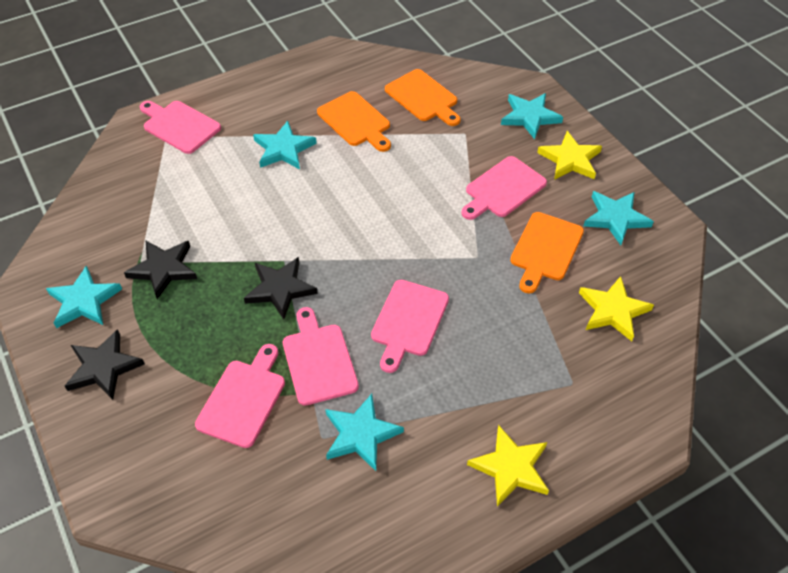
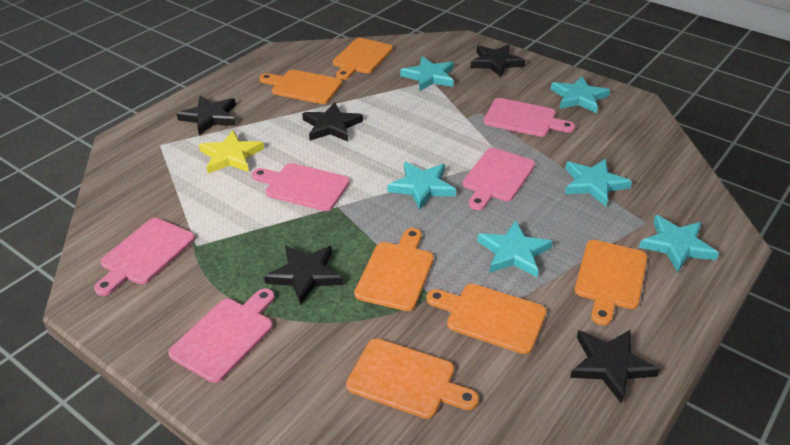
black star: [65,329,145,400] [124,241,197,299] [244,257,318,320] = 3 -> [176,95,236,135] [264,245,343,305] [302,102,363,141] [470,44,526,77] [570,330,660,404] = 5
orange cutting board: [317,91,391,152] [385,69,461,126] [510,212,584,293] = 3 -> [259,70,342,104] [333,38,393,80] [346,338,479,419] [354,228,434,311] [426,284,546,354] [575,240,647,325] = 6
turquoise star: [46,265,122,328] [253,121,317,169] [325,394,404,471] [501,93,563,139] [584,191,654,245] = 5 -> [387,162,456,210] [400,56,454,91] [477,220,553,277] [551,76,610,113] [565,159,632,207] [639,215,719,272] = 6
yellow star: [467,425,549,507] [537,131,602,180] [579,276,654,341] = 3 -> [199,130,264,174] = 1

